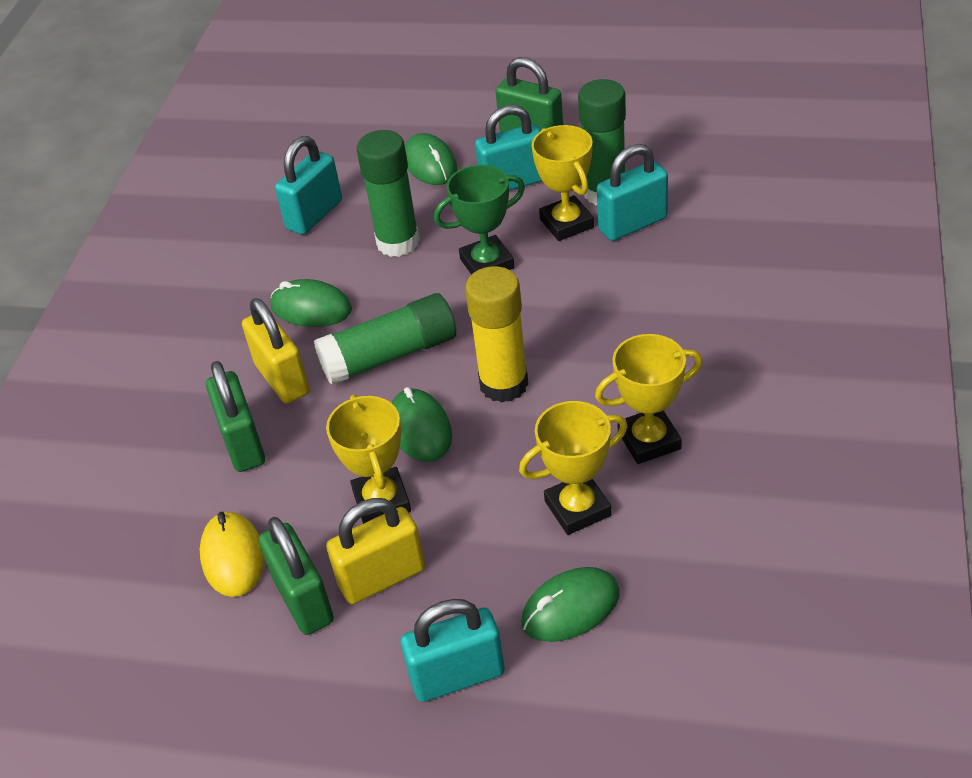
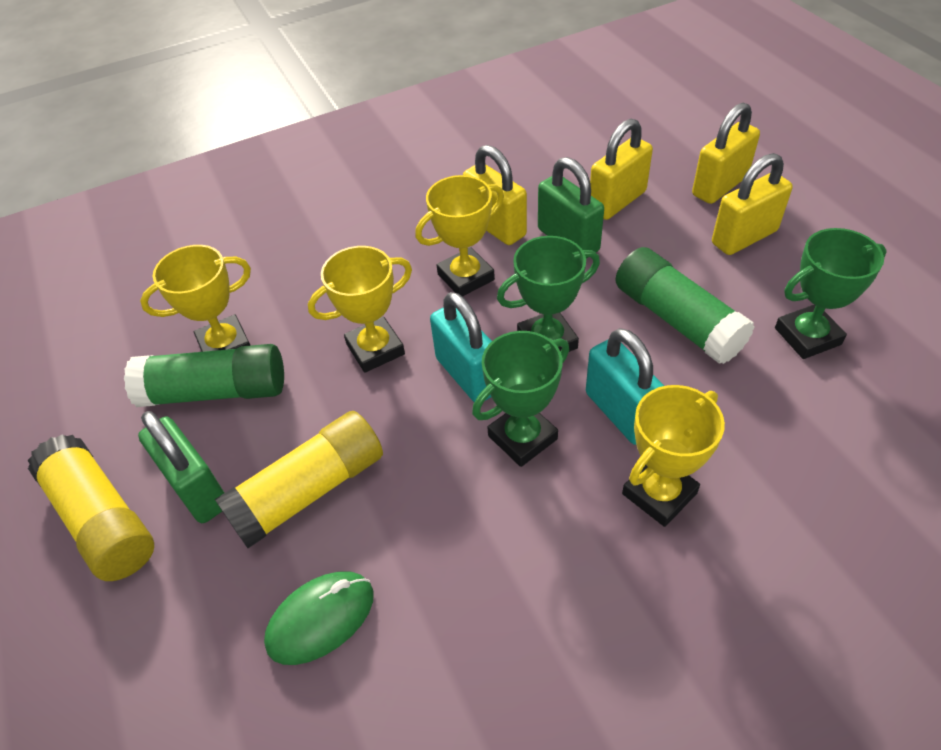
green glue stick: [314,293,456,385] [357,130,420,257] [578,79,626,205] = 3 -> [124,344,284,407] [616,247,755,364] = 2
green mouse: [270,279,352,327] [392,387,452,462] [405,133,457,185] [521,567,620,642] = 4 -> [264,571,374,665] = 1
green padlock: [206,361,265,472] [259,517,334,635] [496,57,563,132] = 3 -> [138,411,224,523] [538,157,604,259] = 2
green trophy: [434,165,525,275] = 1 -> [472,331,569,467] [497,236,600,352] [775,228,887,359] = 3
turquoise padlock: [275,136,342,235] [401,599,505,702] [475,105,542,191] [597,144,668,241] = 4 -> [430,292,492,402] [586,328,664,445] = 2
yellow glue stick: [465,266,529,402] = 1 -> [27,434,154,581] [215,411,383,548] = 2
yellow mouse: [200,512,265,597] = 1 -> none = 0
yellow padlock: [242,298,309,404] [326,498,425,604] = 2 -> [463,145,527,245] [590,119,653,220] [692,102,760,204] [712,153,793,255] = 4

